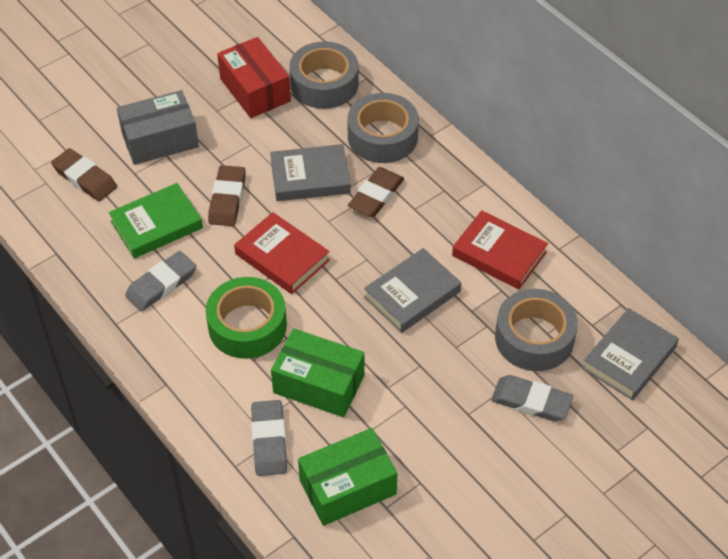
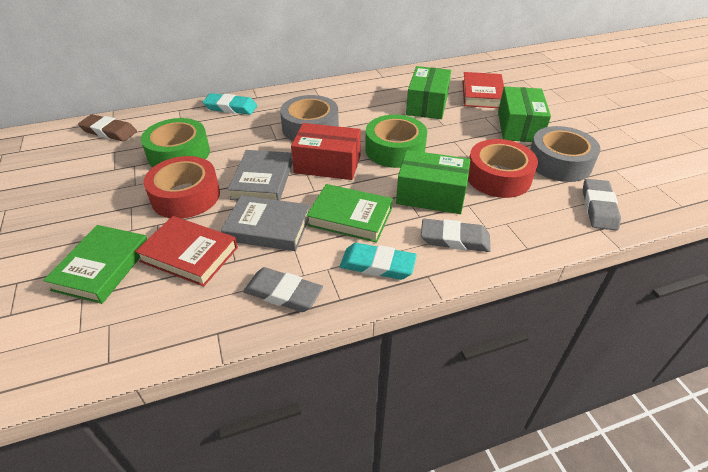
brown eraser: [51,148,117,201] [208,165,246,226] [348,167,404,217] = 3 -> [78,114,137,142] = 1
green book: [109,183,203,258] = 1 -> [43,225,147,304] [306,184,393,243] = 2
green box: [271,328,365,417] [298,428,397,526] = 2 -> [396,150,470,214] [406,66,451,119] [498,87,551,142] = 3
green tape: [206,277,287,359] = 1 -> [141,118,210,167] [365,115,427,168] = 2
grey book: [270,144,351,201] [364,248,461,333] [582,308,679,400] = 3 -> [221,195,310,251] [227,150,293,200] = 2
grey box: [117,90,199,165] = 1 -> none = 0
grey tape: [289,41,359,109] [347,93,419,163] [495,289,578,371] = 3 -> [280,95,339,141] [530,126,600,182] = 2
red tape: none = 0 -> [144,156,220,219] [468,139,538,198] = 2
turquoise eraser: none = 0 -> [203,93,257,115] [340,243,417,280] = 2

